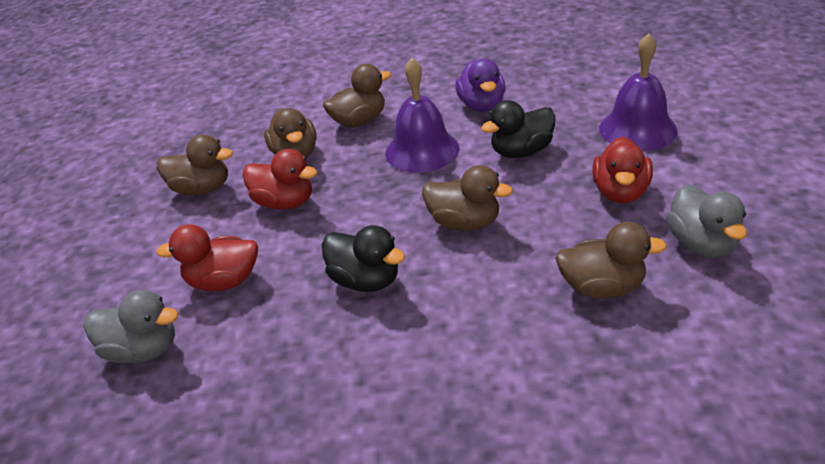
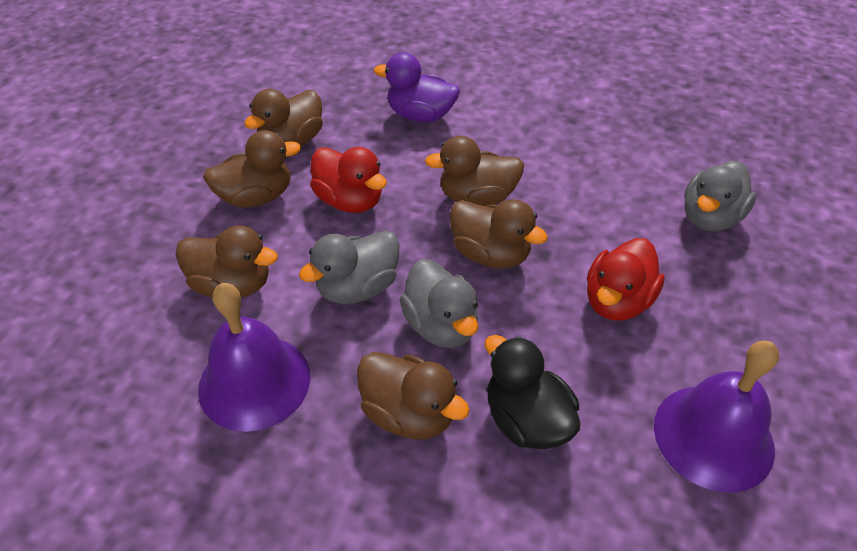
black duck: [322,225,405,292] [481,100,556,158] = 2 -> [485,335,580,449] = 1
brown duck: [157,134,233,195] [264,108,317,158] [323,64,391,127] [422,165,513,231] [555,222,667,299] = 5 -> [175,225,278,298] [203,130,301,208] [244,89,323,146] [357,352,470,439] [425,136,524,206] [450,199,548,268] = 6
grey duck: [84,290,178,363] [666,184,747,258] = 2 -> [299,231,399,304] [399,259,479,348] [684,161,756,231] = 3
red duck: [156,224,258,291] [243,149,317,210] [592,137,653,204] = 3 -> [310,147,387,213] [587,238,665,321] = 2

